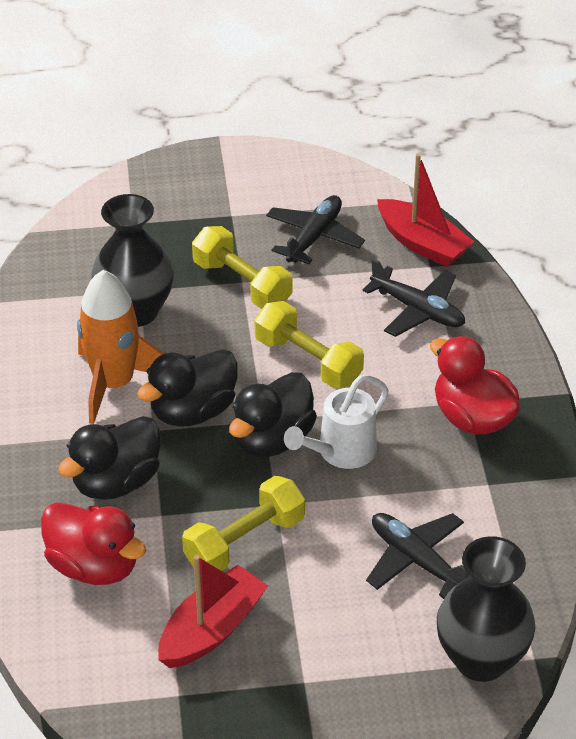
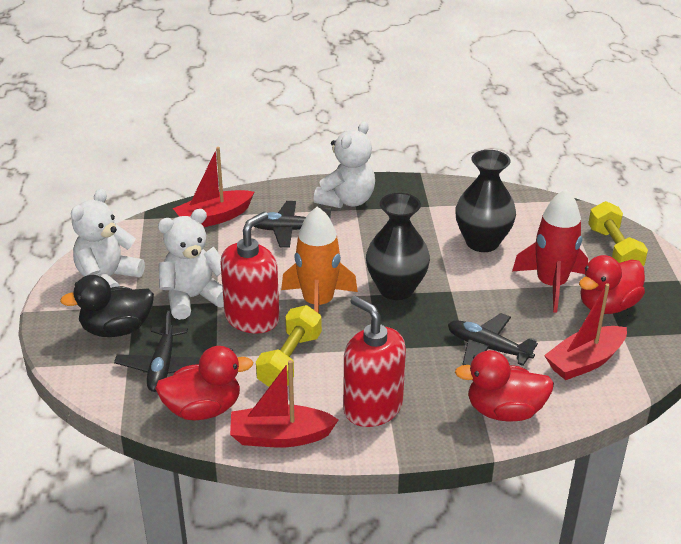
black duck: [58,416,161,500] [137,349,238,427] [229,372,317,457] = 3 -> [60,275,154,337] = 1
red boat: [158,555,268,668] [377,153,474,267] = 2 -> [173,147,254,227] [230,360,339,447] [544,283,627,380] = 3
red duck: [41,502,146,585] [430,336,520,435] = 2 -> [155,346,253,421] [455,350,554,422] [579,255,645,314] = 3
red rocket: none = 0 -> [512,189,588,313] = 1
red soap dispenser: none = 0 -> [221,212,279,334] [343,296,406,427] = 2
white teddy bear: none = 0 -> [71,189,145,288] [158,209,224,320] [314,121,375,208] = 3
white watering can: [284,375,388,469] = 1 -> none = 0
yellow dumbbell: [182,476,305,571] [192,226,293,309] [255,301,364,389] = 3 -> [256,305,322,387] [588,201,648,266] = 2

